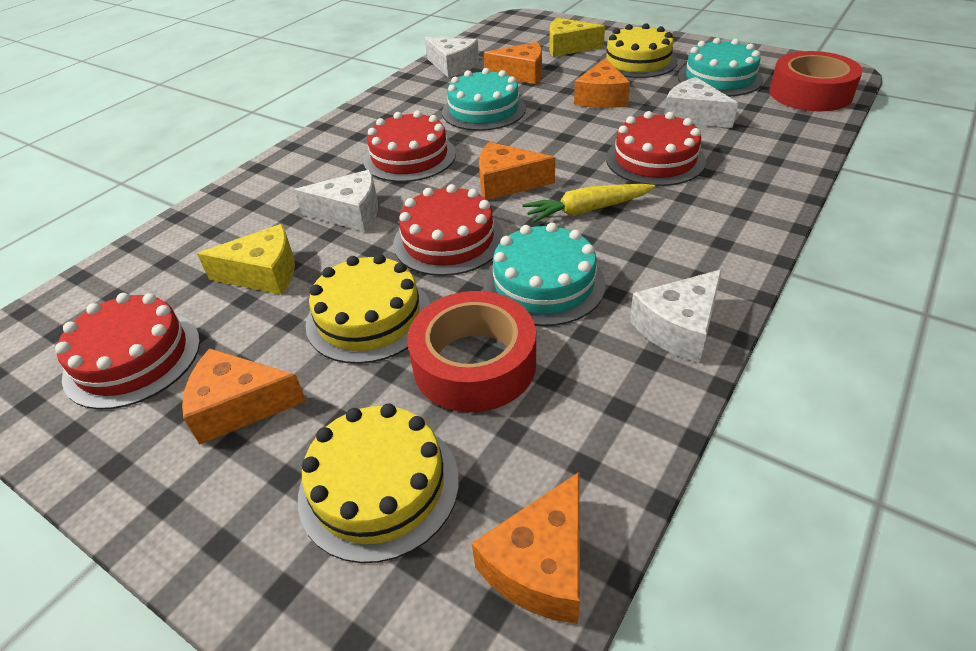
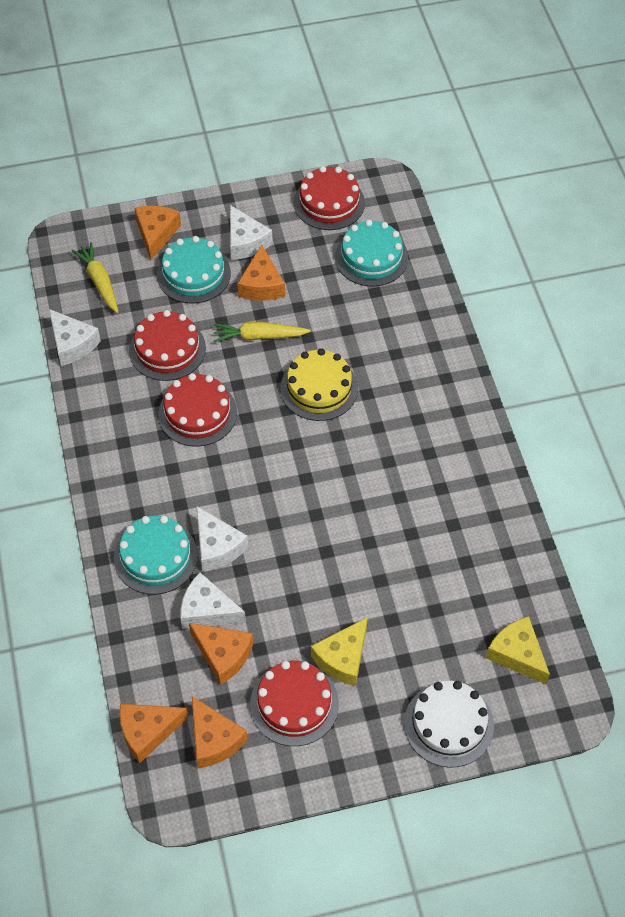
red tape: [407,291,536,413] [769,51,863,111] = 2 -> none = 0
white cake: none = 0 -> [404,681,494,768] = 1
yellow cake: [298,403,459,563] [306,254,430,364] [599,23,678,78] = 3 -> [280,348,358,421] = 1
yellow carrot: [522,184,656,223] = 1 -> [71,242,118,313] [214,322,311,342] = 2

